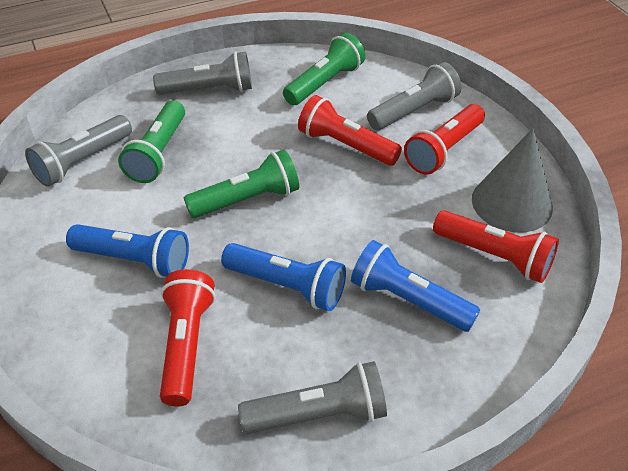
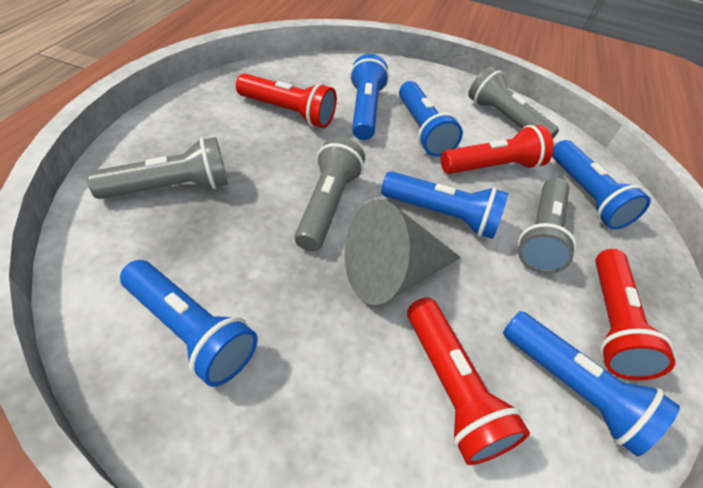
blue flashlight: [66,224,189,278] [221,243,346,311] [351,240,480,332] = 3 -> [120,260,258,387] [350,54,389,140] [381,171,508,239] [399,81,463,157] [503,311,680,457] [552,140,651,230] = 6
green flashlight: [118,101,185,183] [184,150,299,218] [283,33,365,105] = 3 -> none = 0

